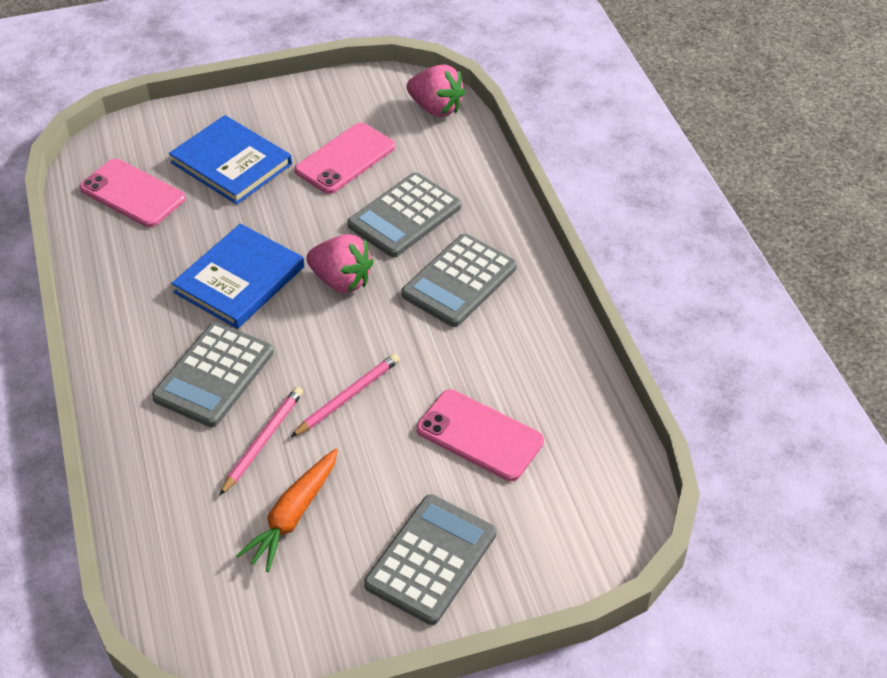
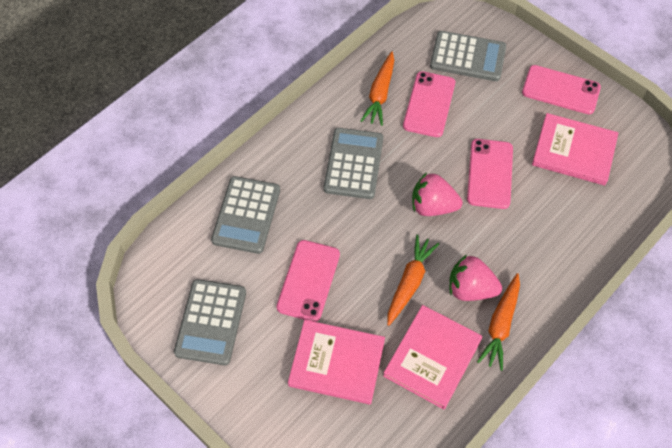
blue book: [169,115,292,205] [171,224,304,329] = 2 -> none = 0
orange carrot: [236,448,338,572] = 1 -> [361,51,394,126] [387,235,439,326] [477,273,520,371] = 3
pink book: none = 0 -> [288,320,385,405] [383,305,482,410] [532,113,619,186] = 3
pink pencil: [219,387,303,496] [291,354,400,437] = 2 -> none = 0
pink phone: [79,159,185,227] [295,123,395,194] [417,389,544,481] = 3 -> [276,240,340,322] [403,71,455,137] [467,139,513,209] [522,65,601,114] = 4

